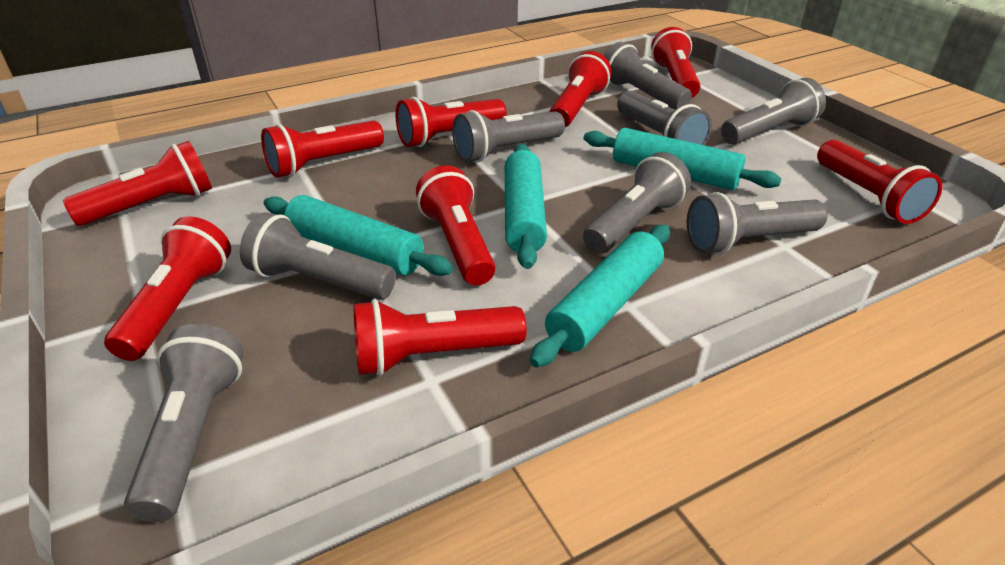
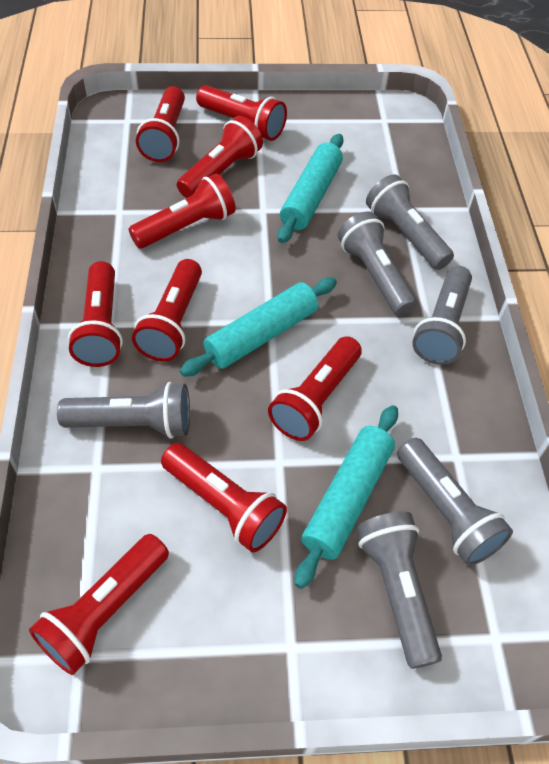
grey flashlight: [124,324,244,522] [240,212,396,300] [452,110,565,162] [583,152,691,254] [604,42,692,110] [617,91,712,145] [687,192,828,255] [721,78,826,145] = 8 -> [57,382,190,439] [338,212,417,316] [357,511,442,669] [366,174,454,270] [397,438,513,566] [412,266,472,365] = 6
turquoise rolling pin: [264,195,453,276] [505,144,547,269] [530,225,670,367] [584,128,781,190] = 4 -> [180,277,337,377] [278,134,344,243] [294,405,398,589] = 3

